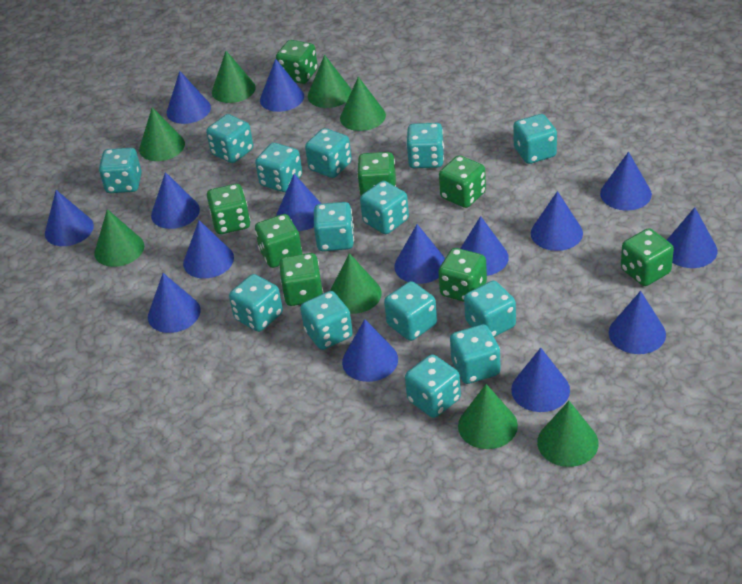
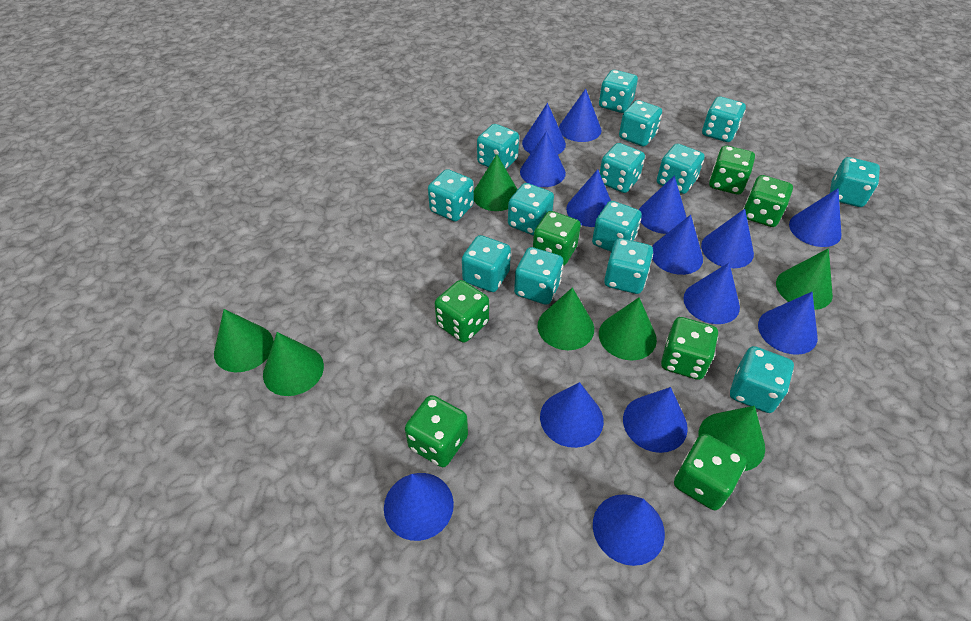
blue cone: [45,190,94,246] [148,273,201,333] [151,172,200,229] [167,71,211,124] [183,220,234,279] [260,58,304,112] [276,174,321,231] [342,319,398,382] [394,224,445,284] [460,216,509,276] [511,348,570,412] [531,191,583,251] [600,152,652,211] [609,291,666,354] [667,207,717,268] = 15 -> [384,473,454,541] [520,131,566,187] [522,103,566,154] [540,382,604,448] [559,89,601,142] [566,169,611,227] [593,494,665,566] [623,387,688,453] [639,176,687,234] [652,215,703,275] [683,263,740,324] [701,209,754,268] [758,292,818,355] [789,188,841,247] = 14
green cone: [94,209,144,267] [139,107,185,161] [212,51,256,103] [308,55,352,108] [330,253,382,314] [340,77,386,131] [458,384,518,449] [537,401,599,467] = 8 -> [214,309,274,372] [263,332,324,396] [474,154,518,211] [537,287,594,350] [599,297,657,360] [698,406,765,471] [776,248,833,310] = 7
green dice: [207,184,250,234] [255,214,302,268] [276,40,318,84] [279,253,323,306] [357,152,396,195] [438,248,487,302] [439,155,486,208] [621,228,674,286] = 8 -> [405,395,468,467] [435,280,489,343] [533,211,581,266] [661,317,718,380] [674,434,747,510] [709,146,755,195] [743,175,793,227] = 7

